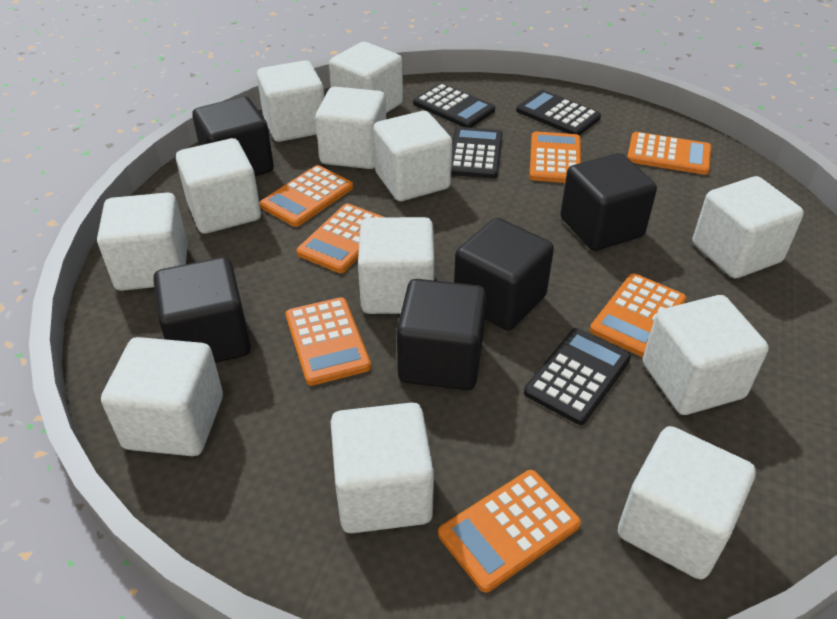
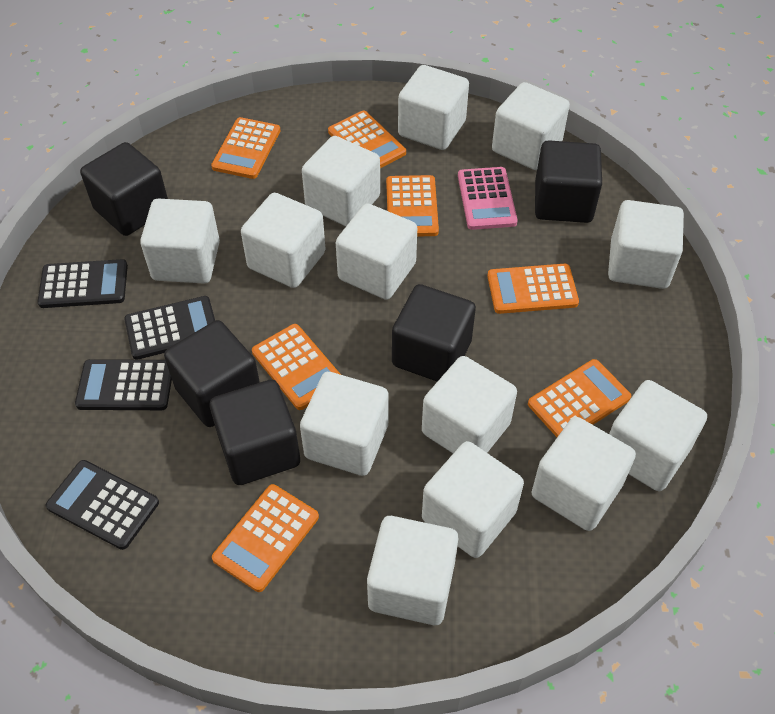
pink calculator: none = 0 -> [458,167,518,230] = 1
white cube: [97,193,188,291] [101,337,223,456] [176,138,261,234] [257,60,325,142] [315,87,386,169] [329,42,403,113] [331,402,434,534] [358,217,435,314] [373,111,452,201] [618,426,756,580] [643,295,769,415] [693,176,804,278] = 12 -> [140,199,220,284] [241,193,325,288] [300,372,388,476] [302,136,380,227] [336,203,417,300] [367,516,458,625] [398,65,469,150] [422,356,517,453] [422,441,524,558] [492,82,570,170] [532,417,636,531] [608,200,684,289] [609,380,707,491] = 13

